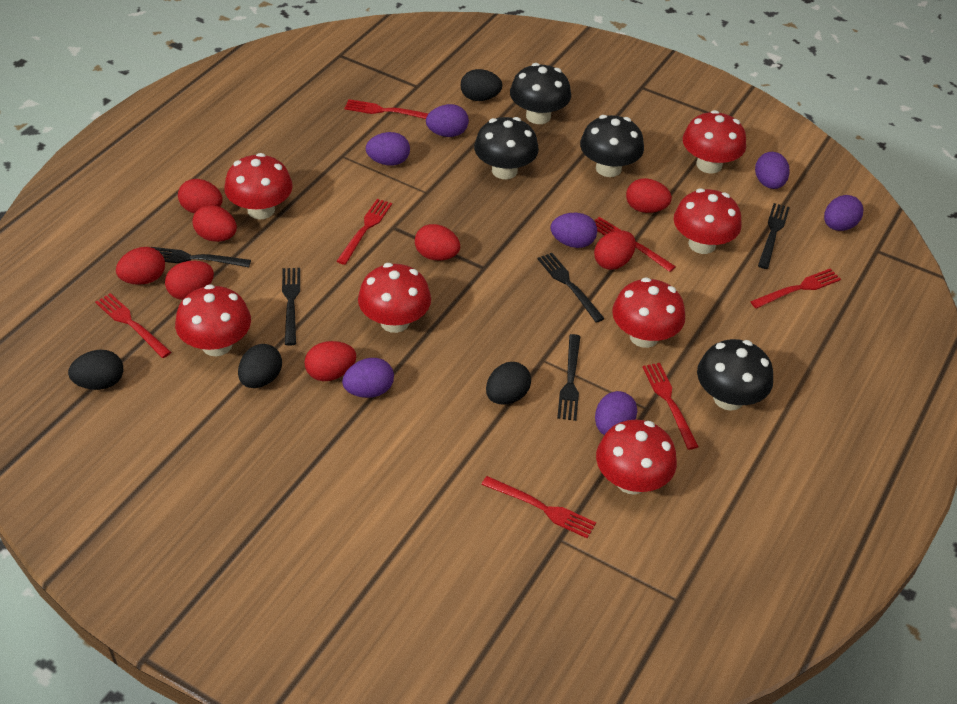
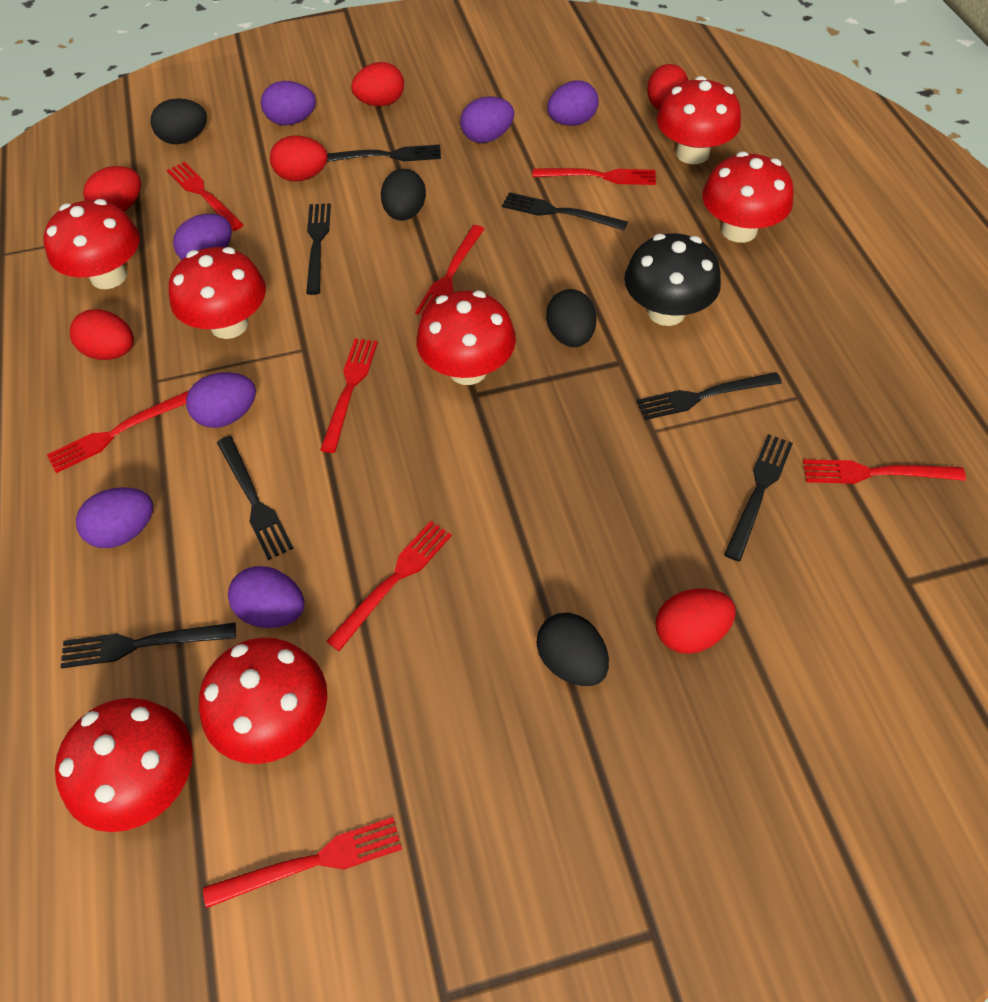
black fork: [151,247,251,267] [282,268,300,346] [537,253,605,323] [557,334,581,421] [758,203,790,269] = 5 -> [60,623,236,668] [217,436,294,560] [306,203,331,295] [327,145,441,162] [502,192,628,231] [637,372,782,420] [724,434,793,561] = 7
black mushroom: [474,117,539,179] [510,63,571,124] [580,115,644,177] [697,339,773,411] = 4 -> [624,233,721,326] = 1
red egg: [116,247,165,285] [165,261,214,300] [178,179,223,213] [192,205,237,242] [304,341,356,381] [415,224,460,261] [594,230,636,270] [626,178,672,213] = 8 -> [70,309,134,360] [83,166,141,212] [270,136,328,182] [351,62,404,106] [647,64,688,110] [656,589,736,654] = 6
red fork: [95,293,171,358] [337,199,392,265] [344,99,428,119] [481,476,596,538] [595,217,676,272] [642,363,699,450] [750,268,841,308] = 7 -> [47,391,189,473] [167,162,244,231] [203,817,402,908] [320,338,378,453] [326,521,452,651] [415,225,484,315] [532,168,656,185] [803,459,966,484] = 8

